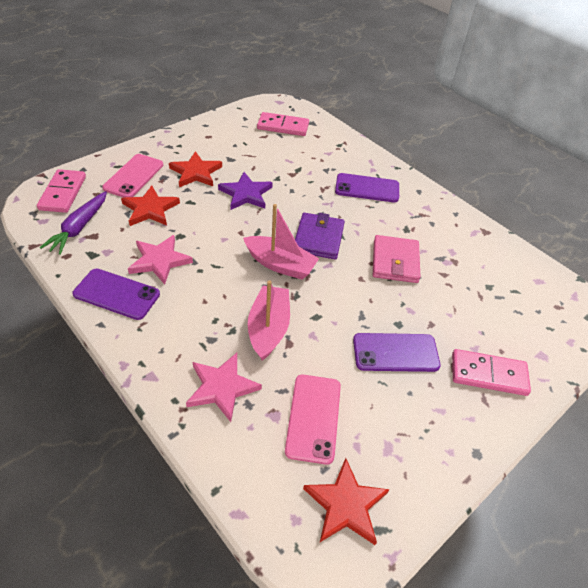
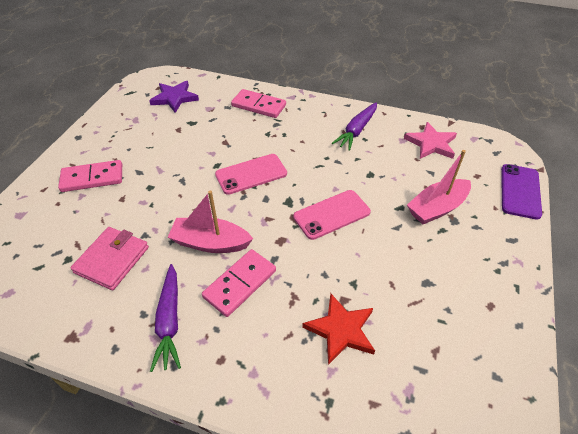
pink star: [128,235,193,284] [186,353,262,422] = 2 -> [404,122,457,159] = 1
purple carrot: [40,191,107,255] = 1 -> [150,264,181,372] [332,102,377,150] = 2
purple phone: [72,268,160,320] [335,173,399,202] [353,333,441,372] = 3 -> [501,164,542,220] = 1
purple wallet: [295,213,345,259] = 1 -> none = 0
red star: [121,185,180,226] [169,151,222,187] [303,458,389,545] = 3 -> [302,294,375,365] = 1

